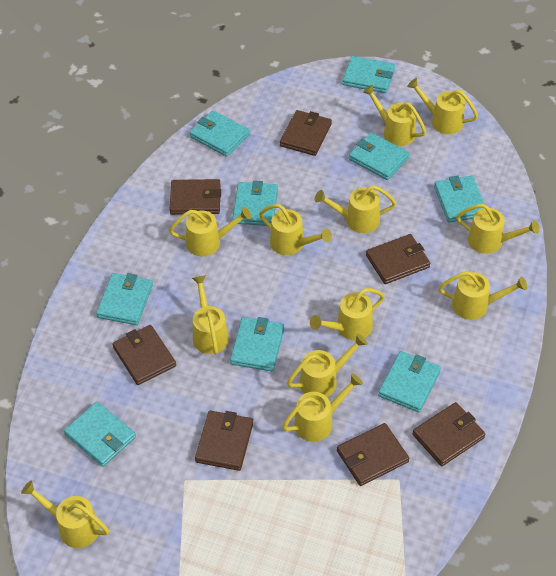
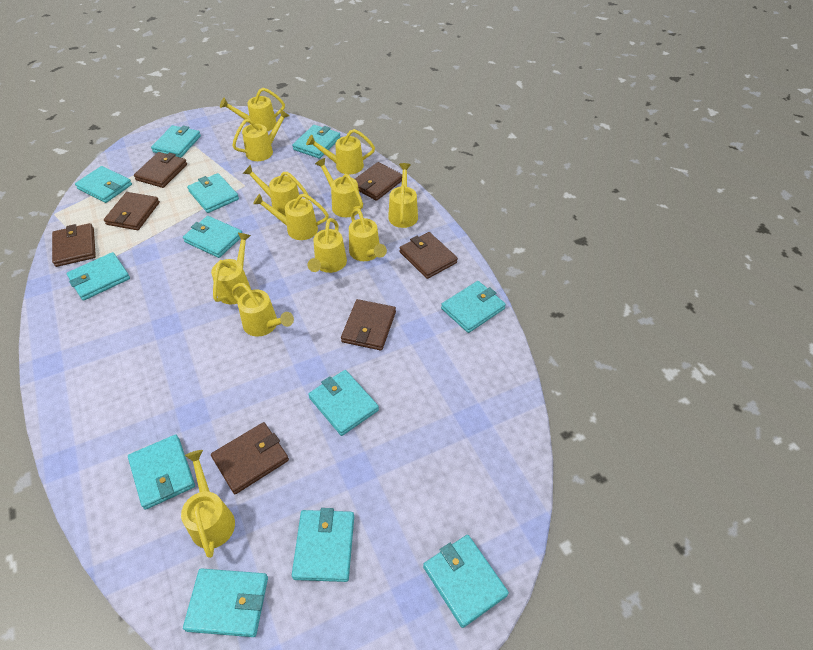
turquoise wallet: [64,402,136,467] [96,273,153,325] [190,110,250,157] [230,317,284,371] [232,180,278,226] [342,56,395,93] [349,132,410,180] [378,351,441,412] [434,175,484,223] = 9 -> [67,252,130,301] [75,166,132,203] [128,435,195,510] [151,125,201,158] [183,216,242,258] [183,568,268,637] [187,173,239,213] [292,125,341,159] [292,508,354,582] [308,370,379,436] [423,535,509,628] [441,281,506,333] = 12

